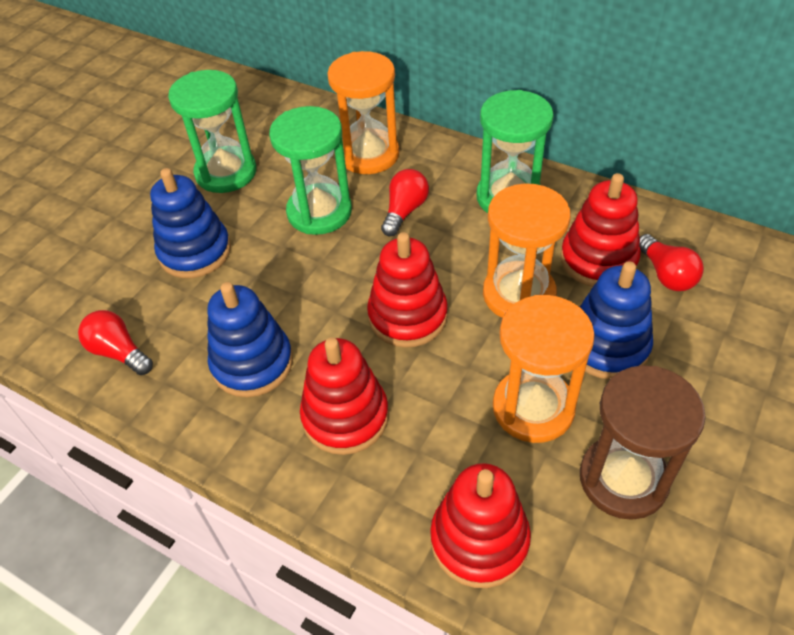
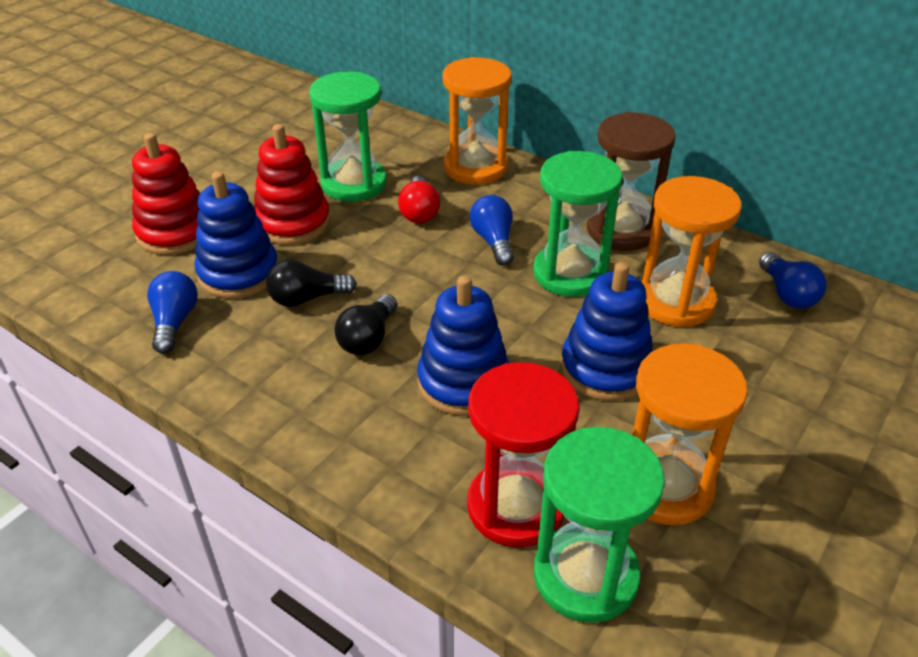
black light bulb: none = 0 -> [266,259,357,307] [334,294,397,355] = 2
blue light bulb: none = 0 -> [147,271,198,354] [470,195,514,266] [759,252,827,309] = 3
red hourglass: none = 0 -> [467,362,579,547] = 1
red light bulb: [78,310,153,375] [381,169,429,236] [640,234,704,291] = 3 -> [398,175,440,223] = 1
red stacking toy: [300,337,389,455] [367,232,448,348] [430,463,531,588] [561,173,641,287] = 4 -> [132,133,200,255] [254,124,330,245] = 2

